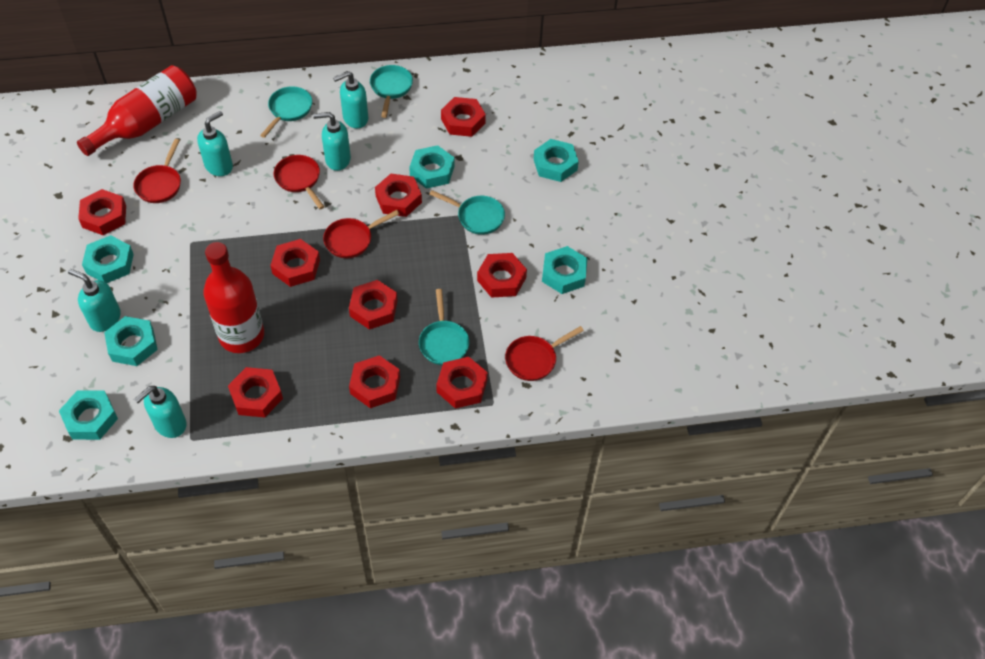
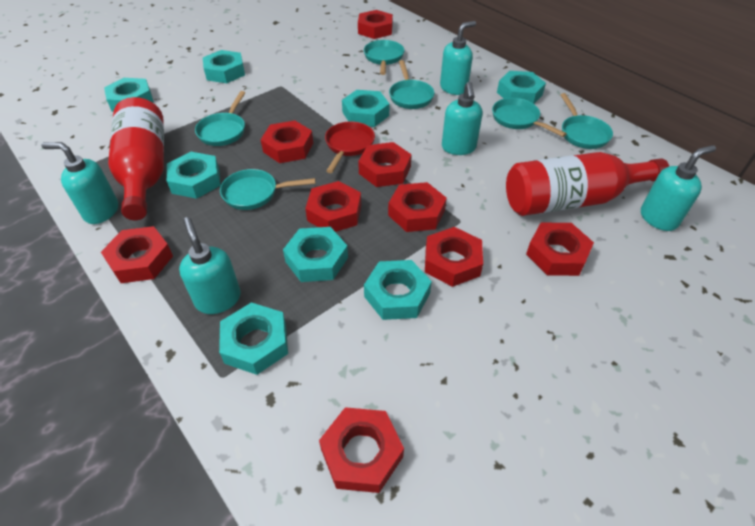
red pan: [133,139,181,203] [274,155,325,209] [323,210,399,258] [505,326,584,381] = 4 -> [325,122,375,173] = 1
turquoise nut: [59,390,118,440] [82,235,134,283] [104,316,158,366] [409,145,454,189] [533,139,579,182] [542,246,588,294] = 6 -> [104,78,154,112] [167,152,221,199] [203,50,245,83] [219,302,288,375] [283,227,348,282] [342,90,389,127] [364,260,432,320] [497,71,546,104] = 8
turquoise pan: [260,86,312,138] [370,65,413,118] [419,289,469,365] [429,190,505,235] = 4 -> [195,91,245,146] [220,169,316,210] [364,40,404,75] [389,60,434,109] [492,98,567,137] [560,93,613,149] = 6

